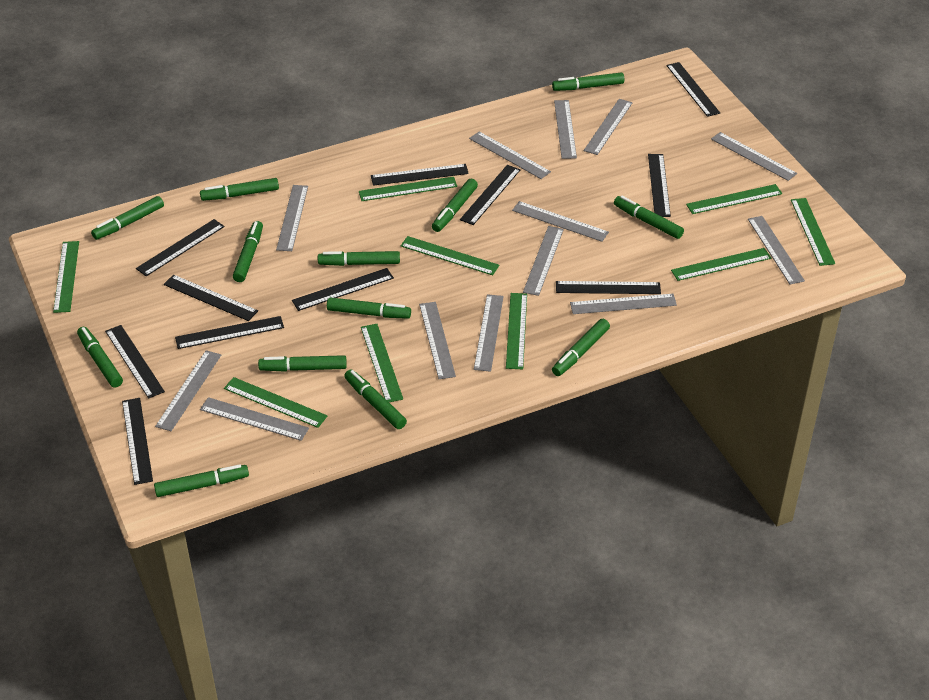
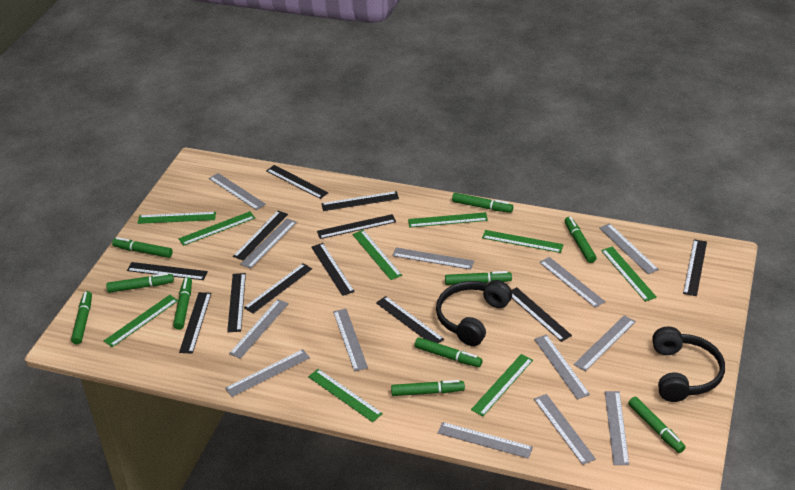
black headphones: none = 0 -> [436,280,512,346] [652,326,725,402] = 2
black ruler: [105,325,165,399] [122,398,153,485] [136,219,225,276] [164,275,258,321] [175,316,284,349] [292,268,394,311] [371,164,469,186] [460,165,521,225] [556,281,661,294] [648,154,671,217] [666,62,720,117] = 11 -> [127,262,208,280] [179,292,212,354] [227,273,246,332] [233,211,288,260] [244,263,312,313] [266,165,328,199] [311,243,355,296] [317,214,396,239] [321,191,399,211] [376,296,444,344] [512,287,572,342] [683,239,707,296] = 12
green marker: [77,327,123,388] [91,196,164,240] [154,464,249,497] [200,178,279,201] [233,221,263,282] [258,355,347,372] [318,251,400,266] [327,297,411,319] [344,369,407,429] [432,179,478,232] [552,73,624,91] [552,319,610,376] [614,196,684,239] = 13 -> [71,291,92,344] [106,273,174,293] [112,237,173,258] [173,277,192,330] [391,380,465,396] [415,337,483,367] [445,271,512,285] [452,193,513,213] [565,217,597,263] [628,397,686,453] = 10

